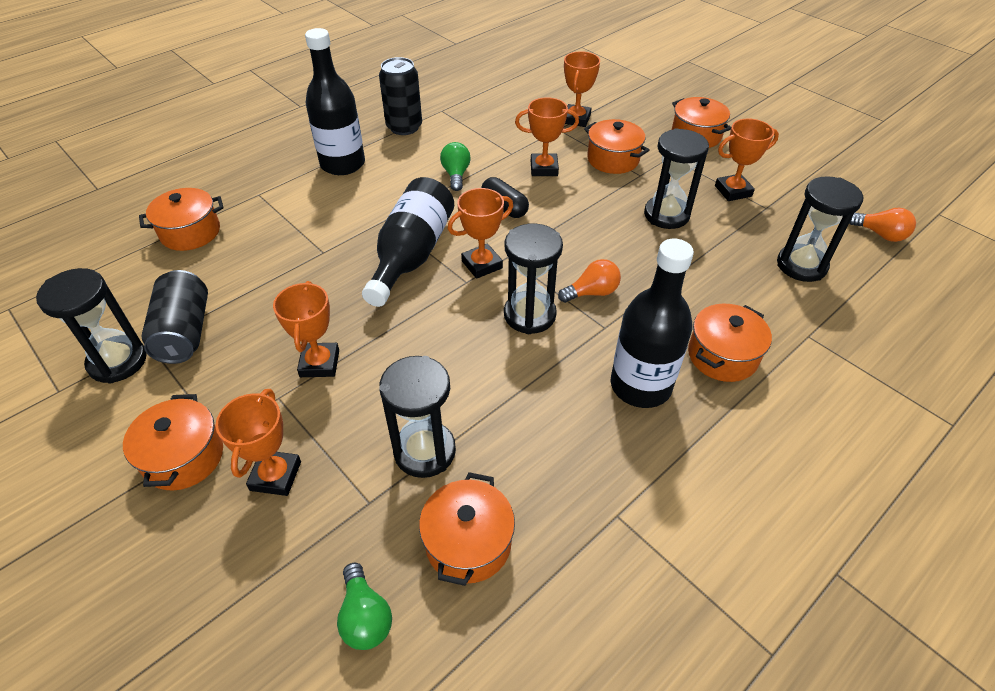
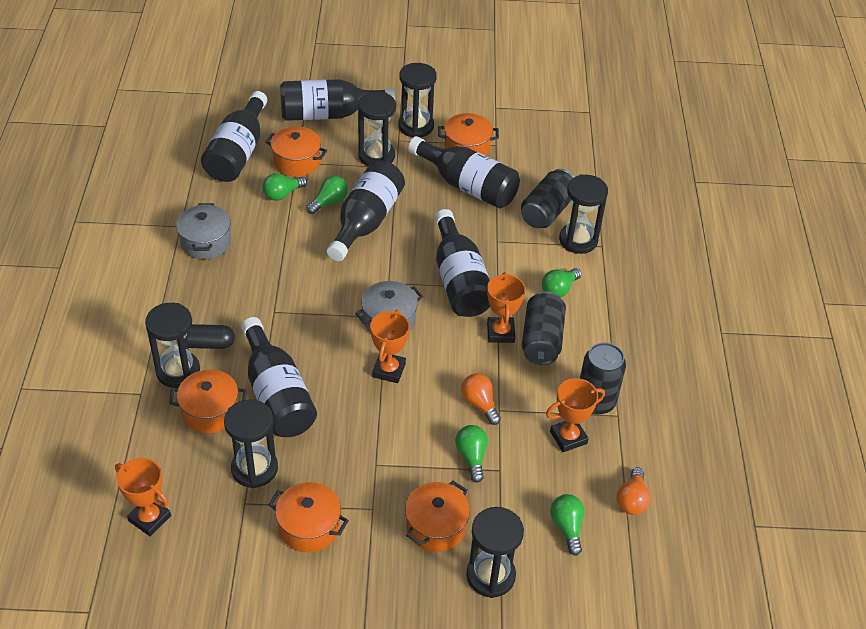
black bottle: [305,28,365,175] [362,177,454,307] [611,239,694,408] = 3 -> [201,91,267,182] [241,317,317,437] [280,79,395,121] [327,160,405,261] [408,136,520,209] [435,209,490,317] = 6
black can: [141,270,208,364] [379,57,422,135] = 2 -> [521,169,574,228] [522,292,566,365] [580,342,626,415] = 3
black hourglass: [36,268,147,384] [379,356,456,478] [504,223,563,334] [644,128,709,229] [777,176,863,282] = 5 -> [145,303,200,388] [224,399,278,488] [358,92,396,166] [398,63,437,137] [466,507,524,598] [559,174,608,254] = 6
green light bulb: [337,563,392,650] [440,142,471,191] = 2 -> [262,173,307,201] [306,176,348,214] [455,425,488,483] [542,268,582,298] [550,494,584,556] = 5
grey pot: none = 0 -> [176,203,231,259] [355,281,423,333] = 2
orange pot: [123,394,223,491] [139,188,224,251] [419,472,515,586] [584,119,649,174] [672,97,731,148] [688,304,772,382] = 6 -> [169,369,247,433] [265,126,327,177] [268,482,349,552] [405,481,470,552] [438,113,499,156] = 5
orange trophy: [215,389,301,496] [273,281,339,377] [448,188,513,279] [515,97,579,176] [564,51,600,127] [715,118,779,201] = 6 -> [115,458,171,536] [370,310,410,383] [487,272,526,343] [546,378,605,452] = 4

